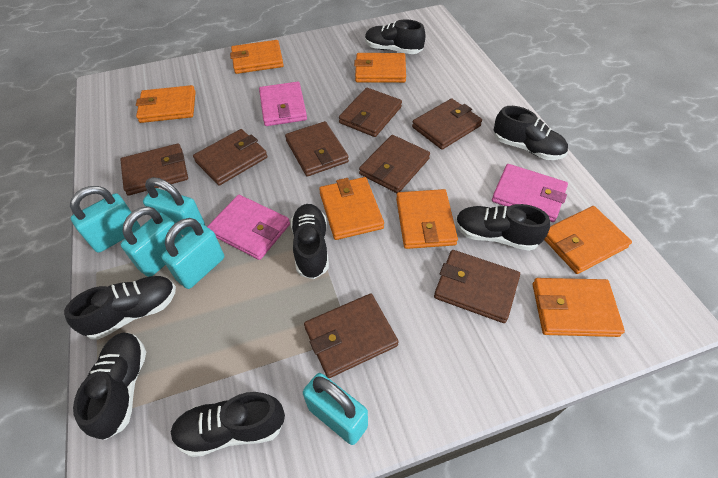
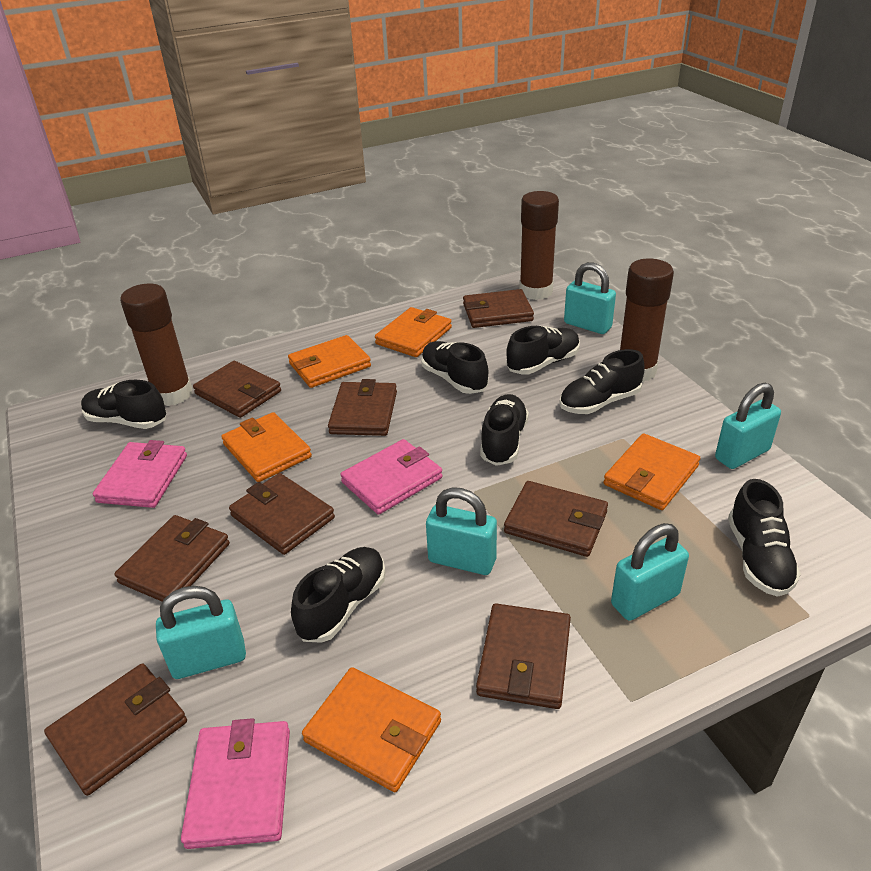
brown glue stick: none = 0 -> [120,283,193,406] [519,191,559,300] [620,258,674,382] = 3
orange wallet: [136,85,196,123] [230,40,284,74] [319,177,384,240] [354,53,406,83] [396,189,458,249] [533,278,625,337] [544,206,632,274] = 7 -> [221,412,312,482] [288,335,371,388] [302,667,441,792] [375,307,452,357] [604,433,700,510] = 5

